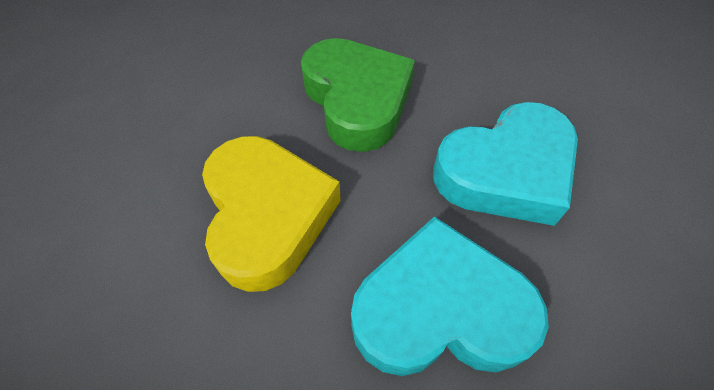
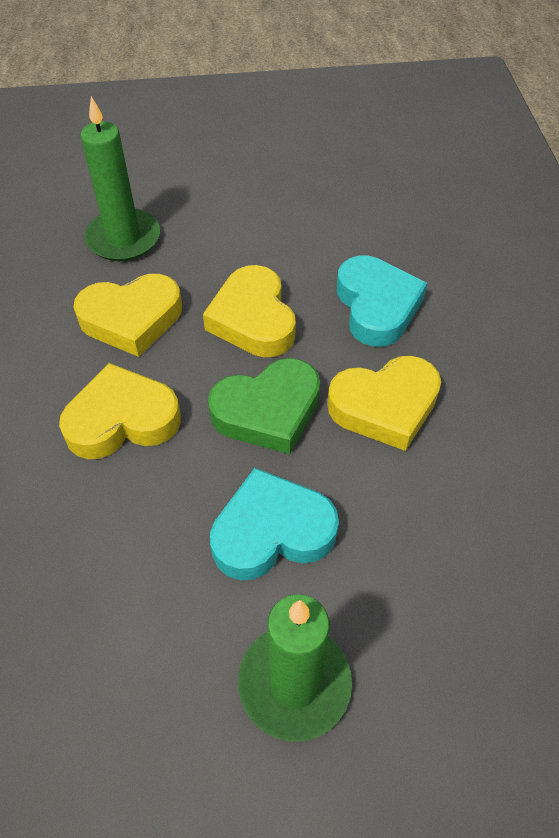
green candle: none = 0 -> [80,96,160,261] [238,594,352,742] = 2
yellow heart: [202,136,341,292] = 1 -> [59,363,181,459] [73,274,182,357] [203,265,296,357] [327,356,441,451] = 4

